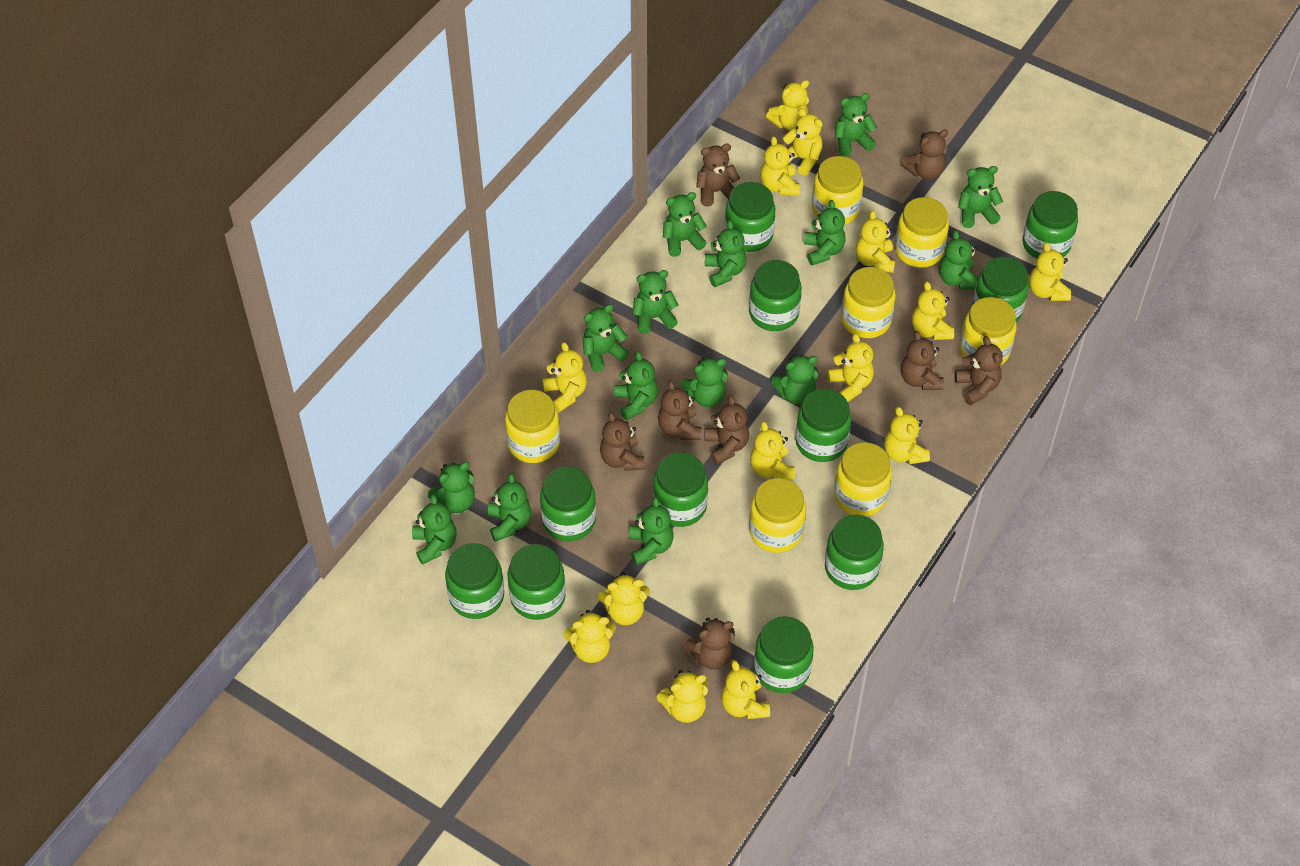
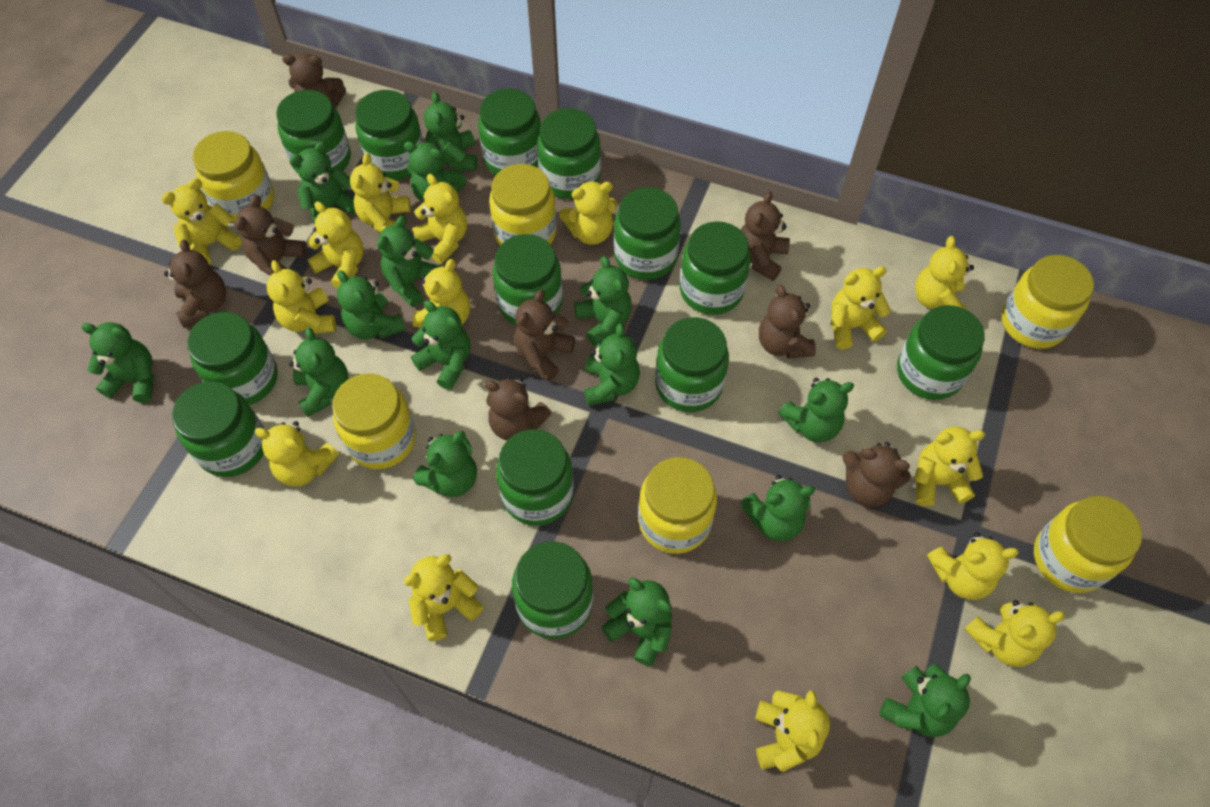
green jar: [445,543,504,619] [508,544,566,620] [540,467,596,541] [653,452,708,527] [725,182,776,252] [749,260,802,331] [754,616,814,693] [795,389,851,462] [825,515,884,590] [973,257,1029,322] [1023,191,1078,258] = 11 -> [172,381,264,477] [187,312,278,405] [276,90,351,172] [355,90,423,180] [478,89,541,175] [493,234,563,326] [496,429,574,526] [512,541,593,639] [537,108,601,199] [614,187,681,280] [655,317,729,412] [680,221,751,315] [897,305,985,400] = 13
yellow jar: [505,390,560,463] [749,478,806,553] [812,156,863,225] [834,442,892,516] [841,267,896,338] [895,197,949,268] [960,297,1017,366] = 7 -> [193,131,274,222] [332,373,416,469] [489,164,557,246] [638,457,717,554] [1002,255,1094,349] [1034,496,1142,593] = 6
yellow teddy bear: [542,342,587,412] [563,610,616,663] [598,573,650,625] [657,670,708,723] [721,660,770,719] [750,421,795,480] [760,136,800,196] [766,80,809,130] [783,108,823,176] [827,333,874,402] [856,210,895,273] [884,407,930,464] [912,281,954,340] [1029,242,1071,301] = 14 -> [161,178,242,264] [255,421,339,487] [266,260,336,334] [307,201,364,289] [350,153,411,233] [404,554,484,641] [412,174,467,264] [413,259,470,328] [559,181,617,245] [755,690,830,772] [831,266,891,349] [914,427,985,506] [915,236,974,309] [927,532,1019,600] [964,600,1065,667] = 15

